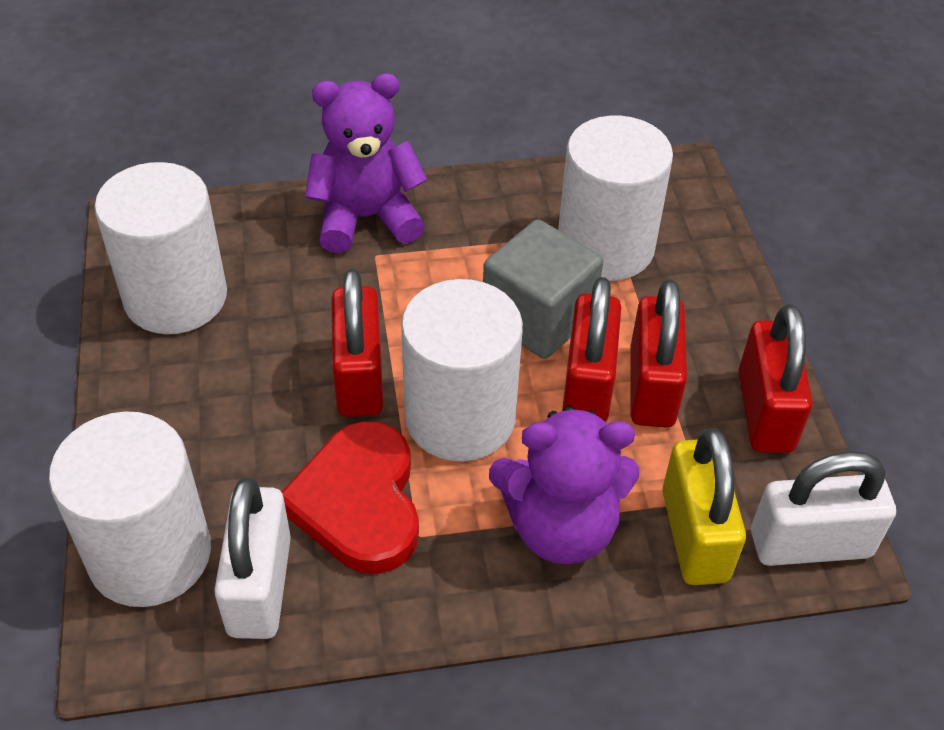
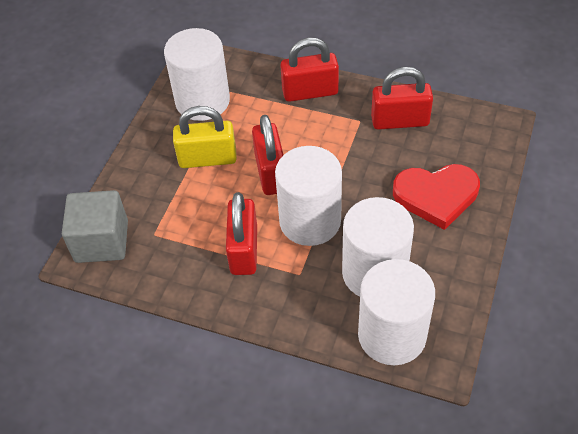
purple teddy bear: [305,73,427,253] [489,406,639,564] = 2 -> none = 0
white padlock: [214,478,291,639] [751,451,896,566] = 2 -> none = 0

